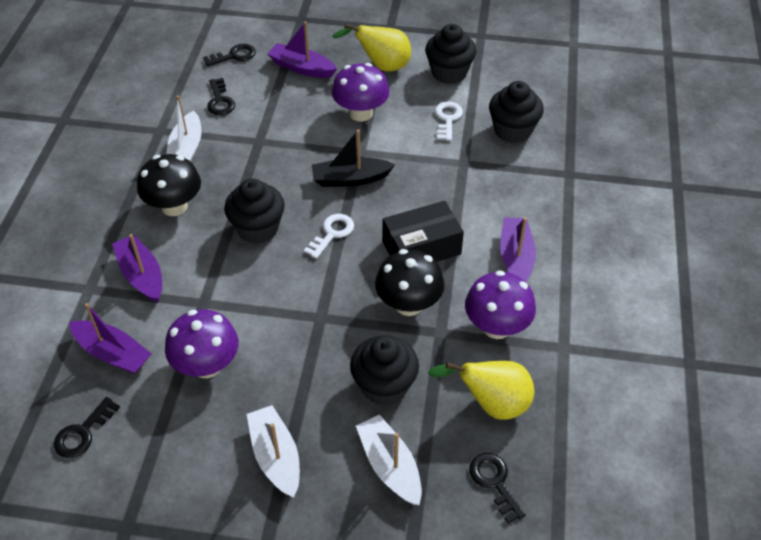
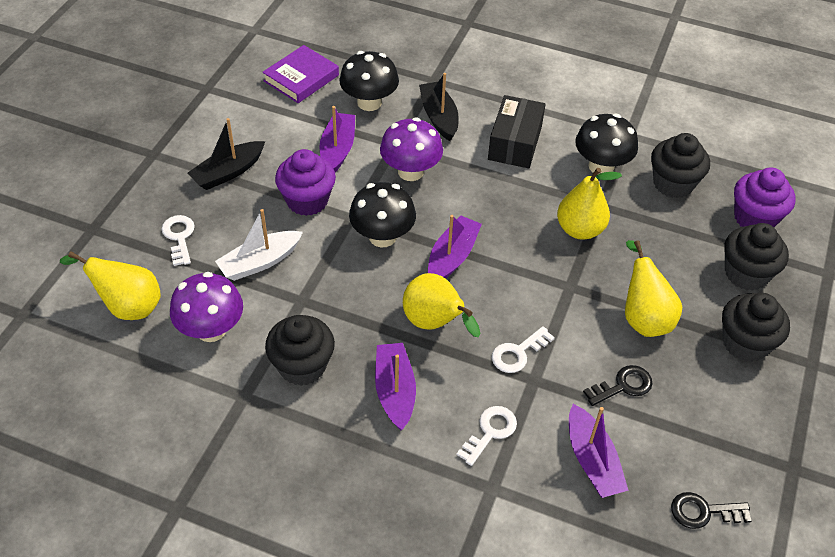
black boat: [312,130,395,187] = 1 -> [187,118,265,190] [419,73,459,141] = 2
black key: [54,397,120,458] [203,43,256,67] [207,78,235,115] [469,453,526,523] = 4 -> [583,365,653,406] [671,492,752,529] = 2
black mushroom: [137,154,201,216] [375,249,445,316] = 2 -> [339,51,399,111] [349,182,416,247] [575,114,638,175] = 3
purple book: none = 0 -> [263,45,339,103] = 1
purple cupcake: none = 0 -> [275,149,336,216] [734,168,795,227] = 2
purple mushroom: [165,309,239,378] [332,63,389,122] [465,270,536,339] = 3 -> [170,272,243,342] [380,117,443,181] = 2
white boat: [166,95,202,162] [247,405,300,498] [356,414,422,505] = 3 -> [215,209,303,281] = 1
white key: [304,214,354,259] [435,101,463,141] = 2 -> [161,215,195,266] [457,406,517,466] [492,326,555,373] = 3
yellow pear: [332,24,411,72] [428,361,534,420] = 2 -> [60,251,161,320] [403,273,480,337] [557,168,622,240] [625,240,682,337] = 4

